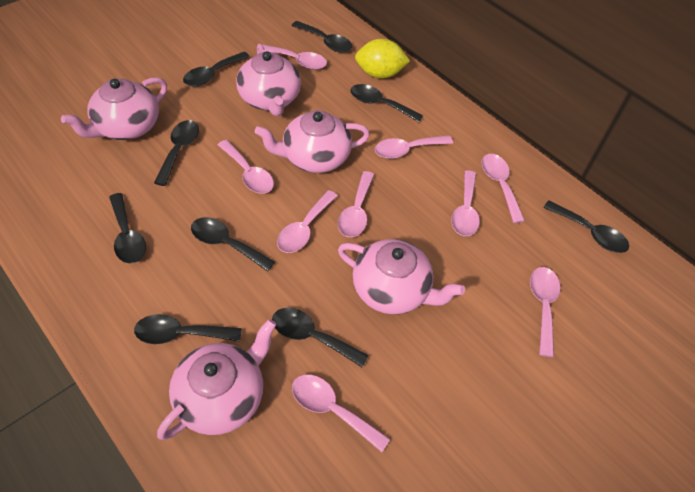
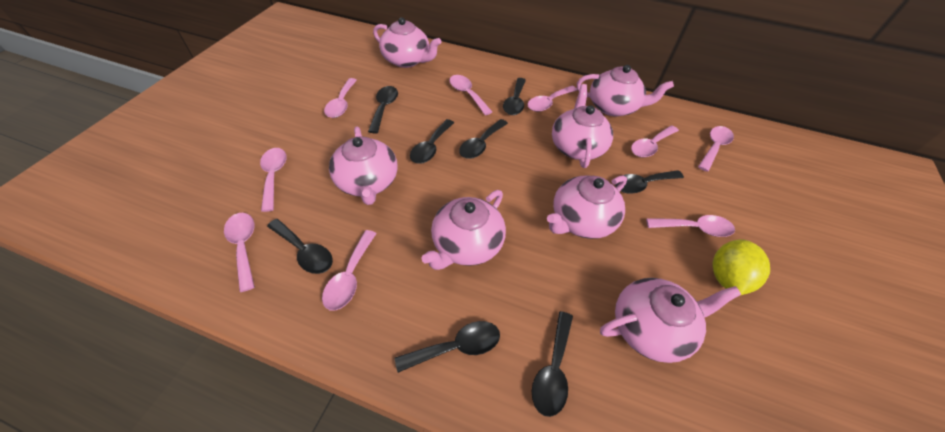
black spoon: [109,193,146,263] [134,314,242,344] [154,120,199,186] [183,52,250,87] [191,217,275,271] [272,308,369,367] [291,21,352,52] [350,84,423,122] [543,201,629,253] = 9 -> [267,219,333,274] [368,86,398,134] [395,321,500,373] [410,119,454,164] [459,119,508,159] [503,78,526,115] [532,311,573,417] [615,170,684,194] = 8
pink teapot: [61,77,167,140] [157,319,276,440] [236,44,301,116] [255,111,370,173] [338,239,465,315] = 5 -> [329,126,398,205] [373,17,442,68] [422,190,506,270] [547,176,627,239] [552,84,613,168] [577,65,674,116] [600,278,741,363] = 7

